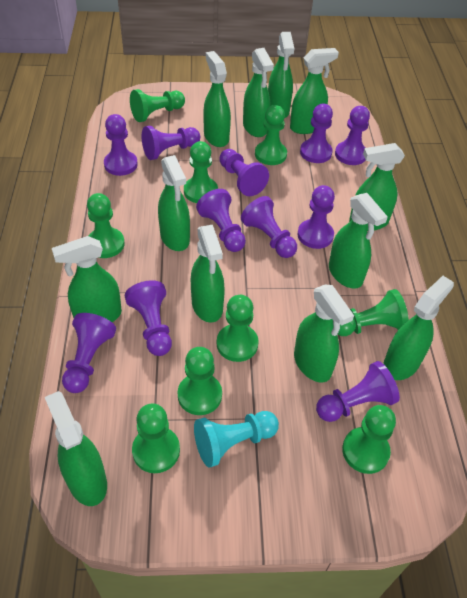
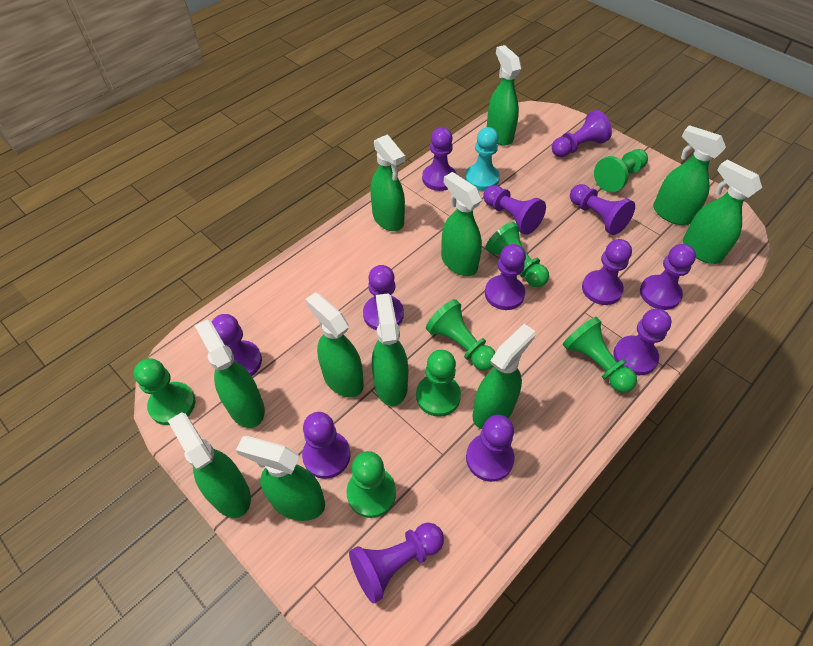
green pawn: [87,193,125,258] [130,89,185,122] [132,403,180,473] [178,347,222,415] [184,141,218,203] [217,295,259,362] [255,105,287,165] [337,289,409,336] [342,405,396,474] = 9 -> [134,358,195,425] [346,451,396,518] [416,350,461,417] [426,299,496,371] [486,222,549,287] [563,317,637,393] [594,149,648,192] = 7
green spray bottle: [45,391,107,506] [52,236,122,322] [158,155,190,251] [191,225,225,323] [203,51,231,147] [243,48,274,137] [268,32,294,119] [290,48,339,134] [294,285,354,383] [329,193,388,288] [349,143,405,231] [383,276,454,380] = 12 -> [168,412,251,518] [194,320,265,428] [236,436,325,521] [305,292,364,397] [371,134,405,231] [372,293,408,406] [441,172,482,276] [472,324,535,429] [487,45,521,146] [653,125,726,225] [683,160,762,264] = 11
purple pawn: [62,313,116,393] [104,114,138,176] [125,280,172,356] [142,126,200,160] [196,189,246,252] [219,149,269,196] [241,196,297,258] [297,185,335,249] [300,104,333,163] [316,361,400,422] [335,106,370,165] = 11 -> [212,314,262,376] [302,412,350,479] [349,523,444,604] [363,265,404,330] [422,127,456,191] [466,415,515,482] [483,185,546,235] [485,244,526,310] [552,110,612,157] [570,184,635,235] [582,239,632,305] [614,309,672,375] [640,244,696,310] = 13

